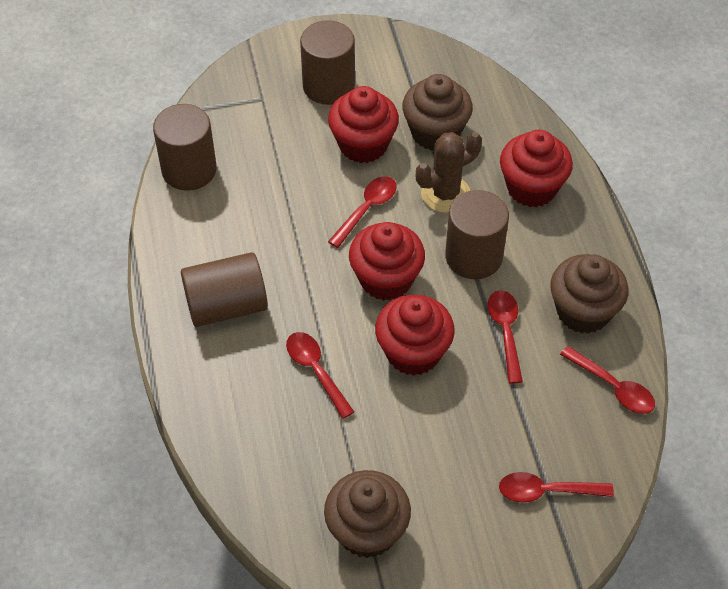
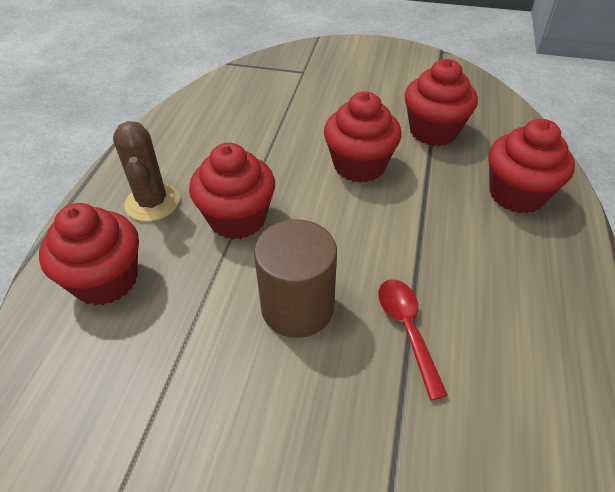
brown cupcake: [324,470,411,558] [402,74,473,150] [550,254,628,334] = 3 -> none = 0
brown cylinder: [153,104,217,191] [181,252,268,327] [300,20,355,105] [445,190,509,279] = 4 -> [254,219,337,338] = 1
red cupcake: [328,86,399,163] [349,222,425,301] [375,295,455,376] [500,130,573,207] = 4 -> [39,203,139,305] [189,143,275,239] [324,91,401,183] [405,59,478,146] [488,119,575,213] = 5
red spoon: [286,332,354,419] [328,176,396,248] [487,290,523,384] [499,472,614,502] [560,346,655,414] = 5 -> [378,279,448,400] = 1

